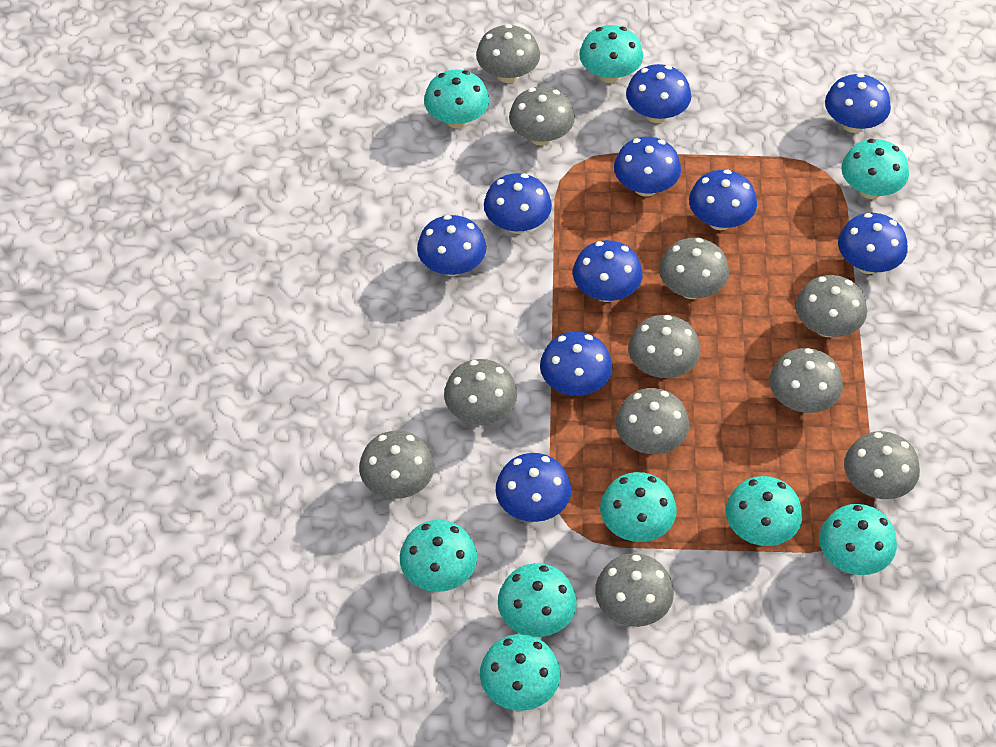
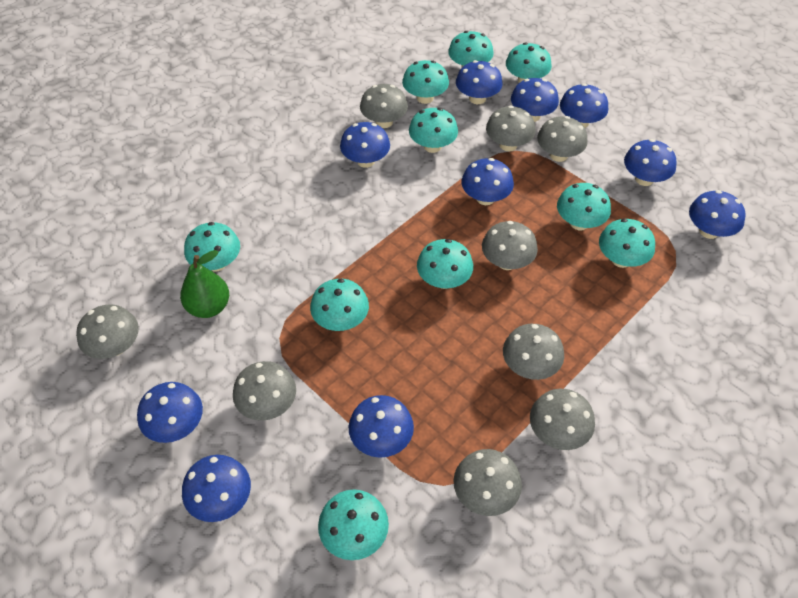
green pear: none = 0 -> [180,250,229,318] = 1
grey mushroom: [359,431,434,499] [444,359,517,424] [476,24,540,83] [509,86,575,146] [595,553,674,627] [615,388,689,454] [628,315,700,378] [659,238,729,299] [769,348,843,413] [796,275,867,337] [844,431,920,499] = 11 -> [76,304,139,359] [233,361,296,421] [360,84,408,128] [453,449,522,516] [482,221,538,270] [486,105,535,151] [503,324,564,380] [530,389,595,450] [537,116,588,162] = 9
turquoise mushroom: [400,520,477,592] [424,69,489,128] [480,634,561,711] [498,563,576,637] [579,25,643,83] [600,472,677,542] [726,476,802,546] [819,504,897,575] [842,139,909,199] = 9 -> [184,222,240,271] [310,279,369,331] [318,489,389,560] [402,60,449,104] [409,108,458,153] [417,239,473,289] [448,31,494,68] [506,42,552,83] [557,183,611,230] [599,219,655,268] = 10

